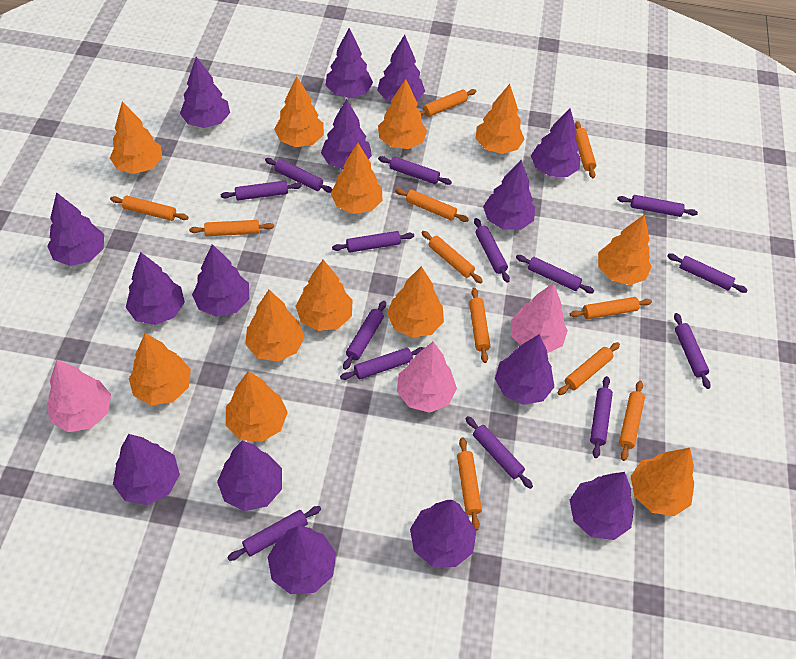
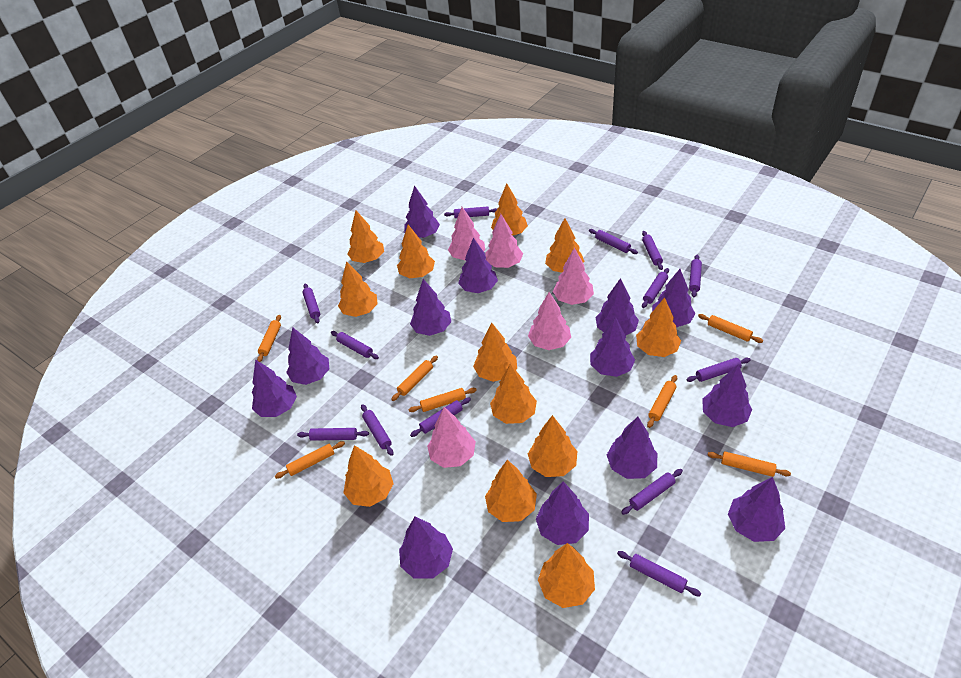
orange rolling pin: [110,196,189,221] [189,220,274,236] [395,188,469,222] [420,89,477,117] [421,231,483,283] [457,437,482,530] [469,288,490,363] [558,342,620,395] [570,297,652,319] [575,121,596,178] [619,381,645,461] = 11 -> [257,315,281,362] [275,441,345,479] [391,355,438,401] [409,388,477,412] [647,375,677,428] [698,314,763,343] [708,451,791,477] = 7
pink tree: [47,360,111,432] [397,342,457,413] [511,283,568,353] = 3 -> [427,407,476,468] [448,207,485,260] [485,214,523,268] [528,292,571,350] [553,248,594,305] = 5
purple rolling pin: [220,181,302,200] [227,506,321,561] [265,158,332,193] [332,231,414,253] [340,347,424,380] [343,301,386,370] [378,156,452,185] [466,416,533,489] [474,218,510,283] [516,255,594,293] [590,376,613,458] [617,195,698,217] [667,254,748,293] [674,313,711,389] = 14 -> [297,428,369,441] [303,284,320,324] [331,331,379,359] [361,404,393,456] [410,397,471,437] [444,206,497,218] [589,229,638,254] [617,551,701,596] [621,469,683,515] [642,231,663,270] [642,268,669,308] [686,358,751,382] [689,255,702,298] = 13
purple tree: [47,192,104,266] [113,434,180,505] [126,252,185,325] [180,57,230,128] [192,244,249,317] [217,440,282,511] [268,525,336,594] [321,99,372,170] [326,28,373,98] [377,35,425,102] [410,500,476,567] [483,160,535,230] [495,334,554,405] [531,108,580,177] [570,472,634,540] = 15 -> [252,359,297,417] [286,327,329,385] [399,516,453,579] [404,185,440,238] [410,279,451,336] [458,238,498,293] [536,481,589,545] [590,316,635,377] [596,278,639,336] [607,417,657,479] [652,269,695,327] [702,364,752,427] [728,477,785,542] = 13

